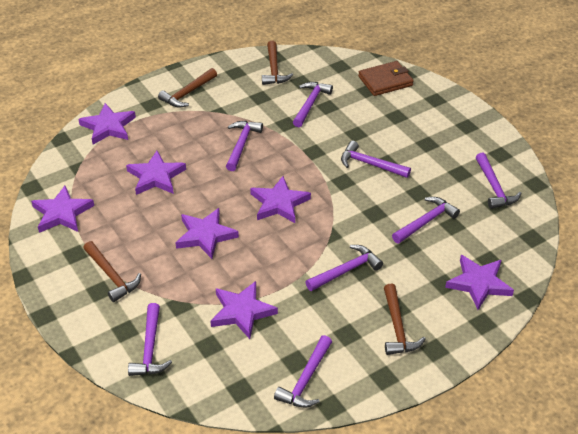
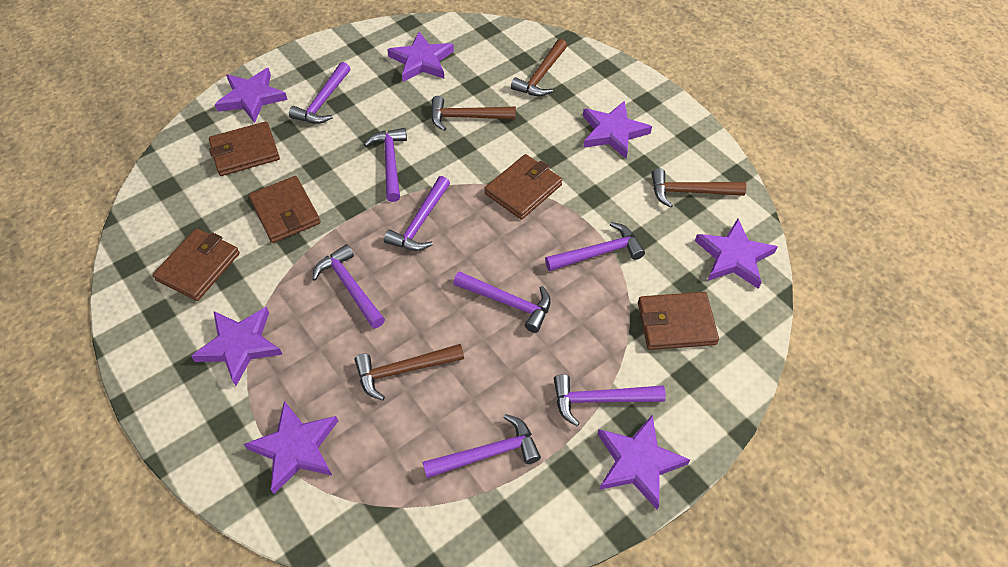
brown wallet: [358,61,414,96] = 1 -> [152,228,240,301] [209,121,280,176] [249,176,320,243] [485,154,562,220] [638,292,719,350] = 5

